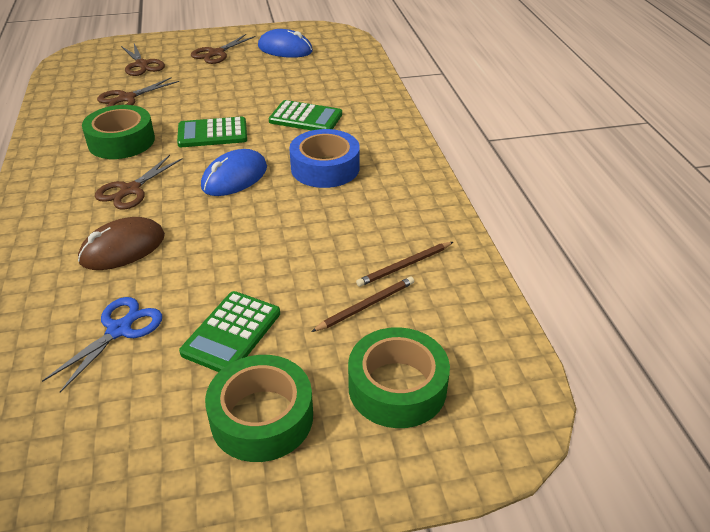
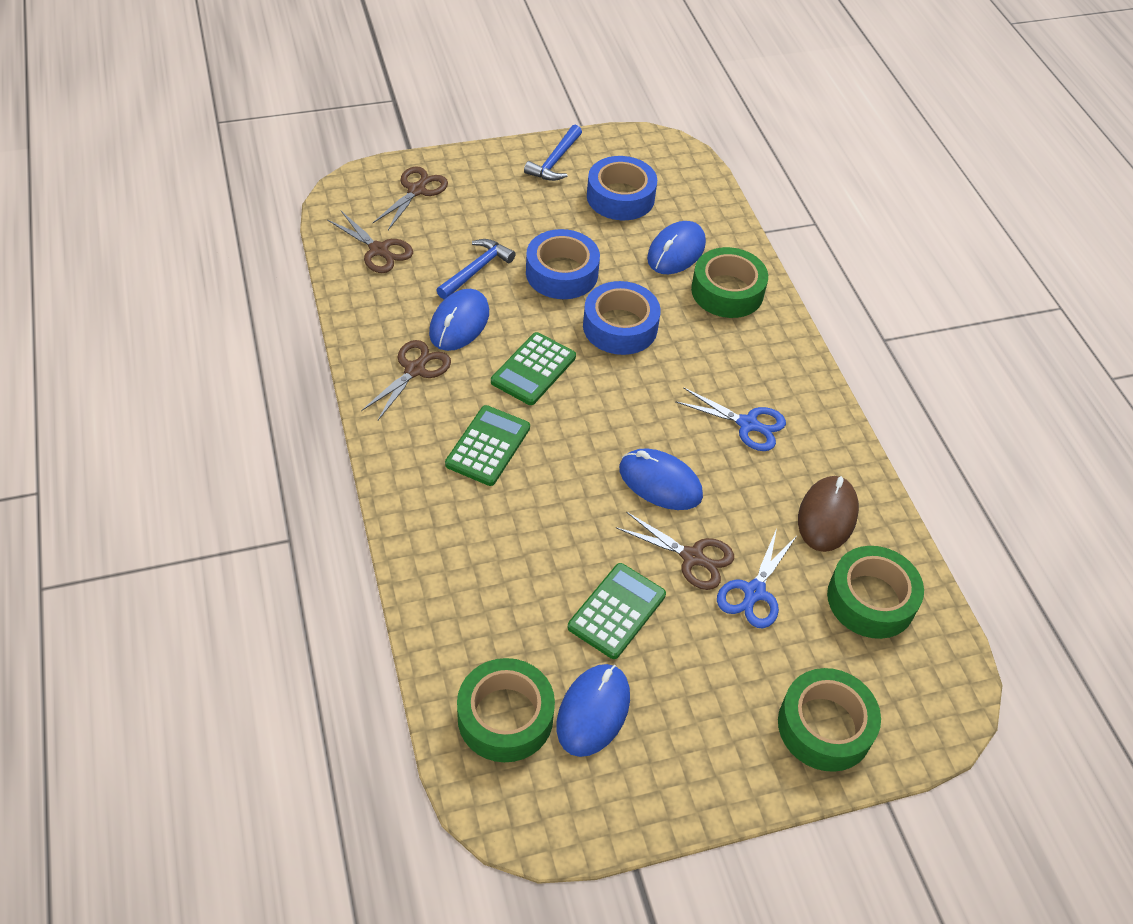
blue hammer: none = 0 -> [436,239,516,299] [524,125,582,181] = 2
blue mouse: [201,149,267,196] [258,29,313,58] = 2 -> [429,289,489,351] [557,664,630,757] [619,449,703,510] [647,221,706,274] = 4
blue scissors: [42,297,162,393] = 1 -> [675,387,786,451] [717,528,797,628] = 2
blue tape: [289,129,360,188] = 1 -> [526,229,600,299] [583,281,661,355] [587,156,657,220] = 3
brown pencil: [311,277,414,332] [356,242,453,287] = 2 -> none = 0
green tape: [82,105,155,159] [205,355,313,462] [348,327,450,428] = 3 -> [457,658,555,762] [691,247,768,318] [778,668,881,772] [827,546,924,639] = 4

